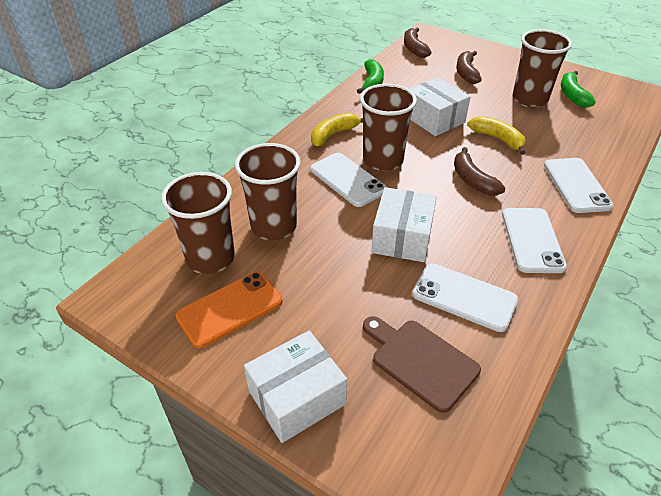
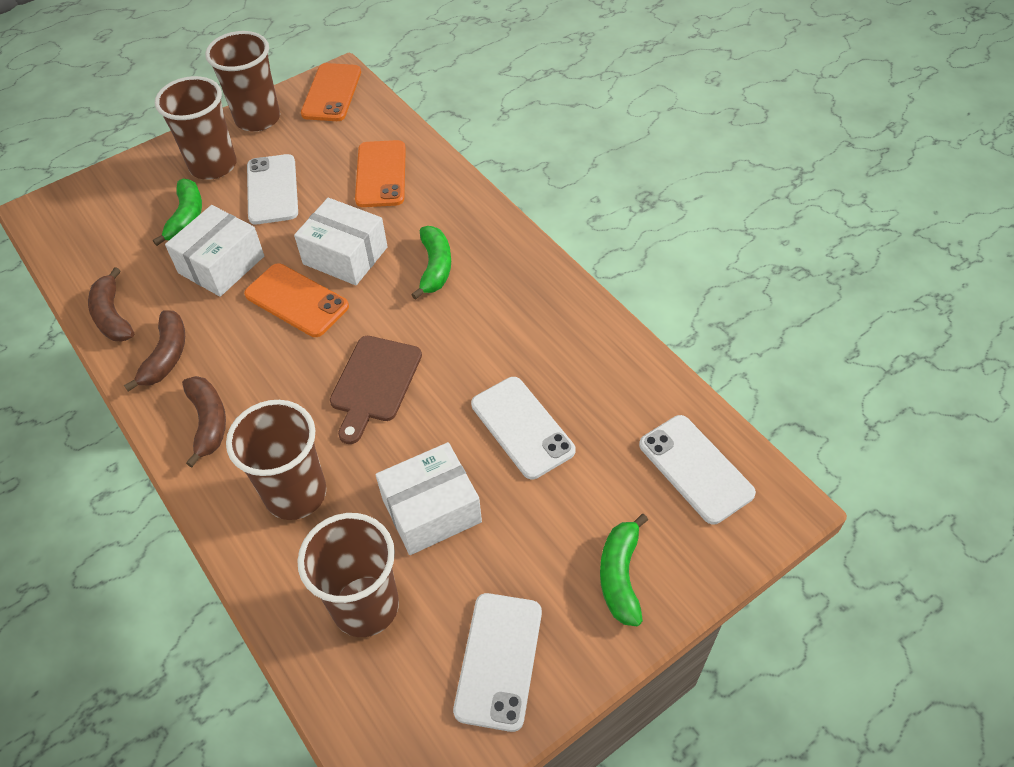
green banana: [357,59,384,94] [561,71,596,108] = 2 -> [153,179,202,246] [411,226,451,300] [600,514,648,626] = 3
orange phone: [175,272,283,348] = 1 -> [244,263,349,337] [301,63,361,121] [355,140,406,207] = 3
yellow banana: [311,113,363,146] [467,116,526,155] = 2 -> none = 0

